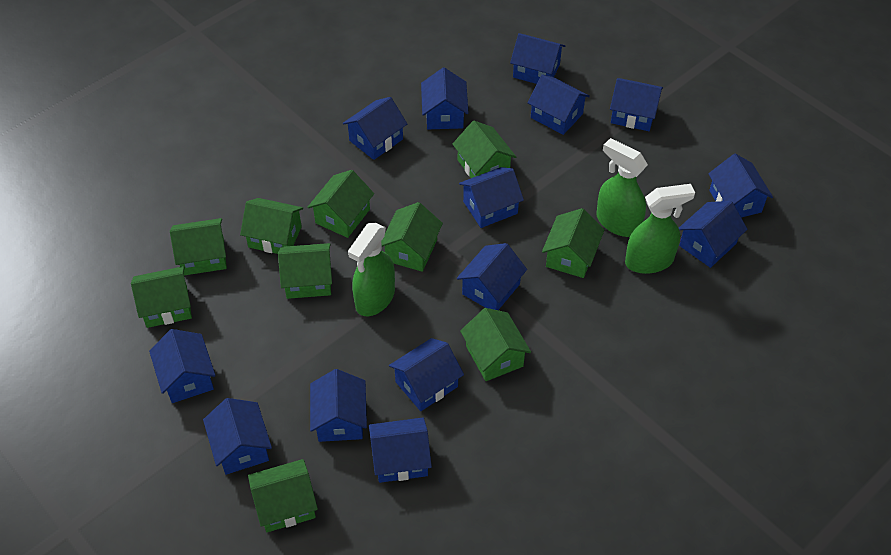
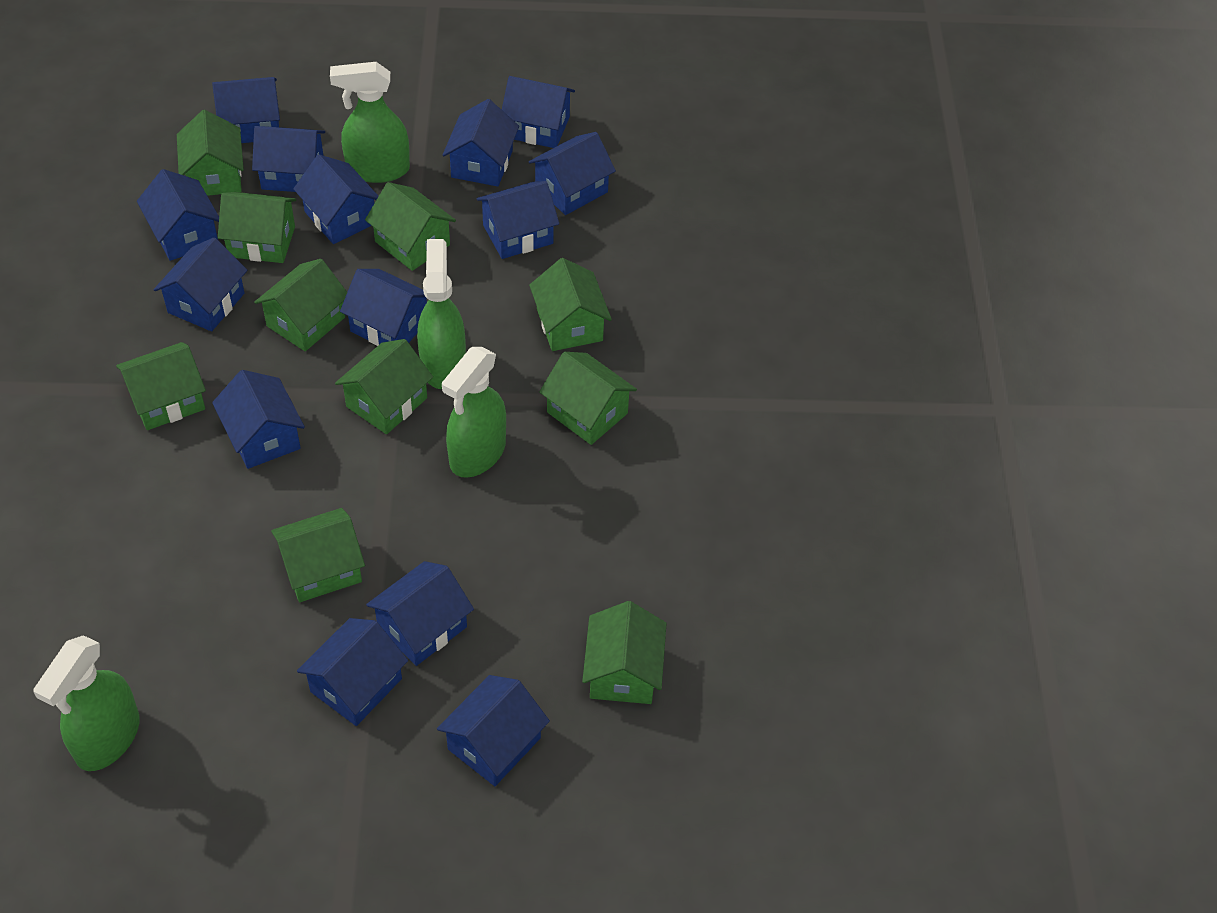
green spray bottle: [348,223,395,316] [596,138,648,237] [625,184,695,274] = 3 -> [33,635,140,771] [330,62,410,183] [417,239,466,389] [442,347,506,478] = 4

